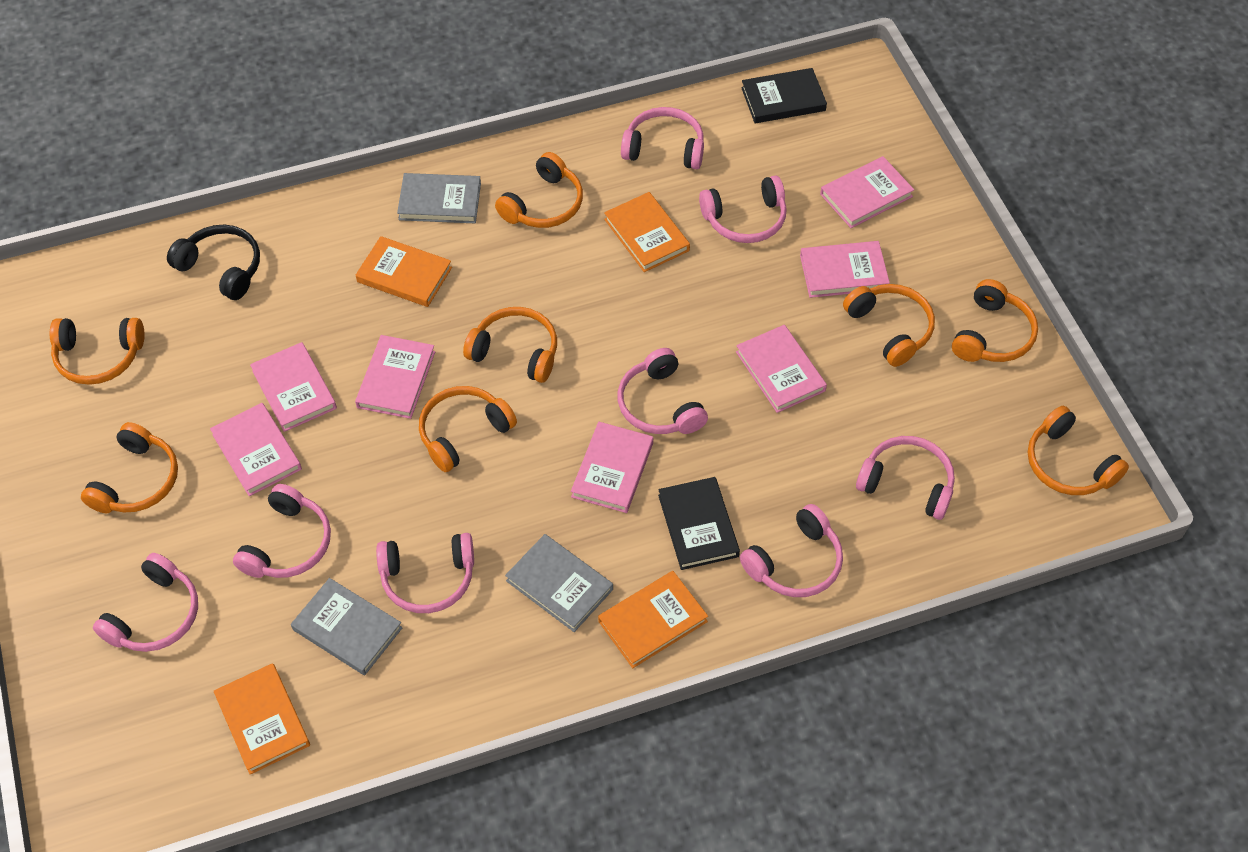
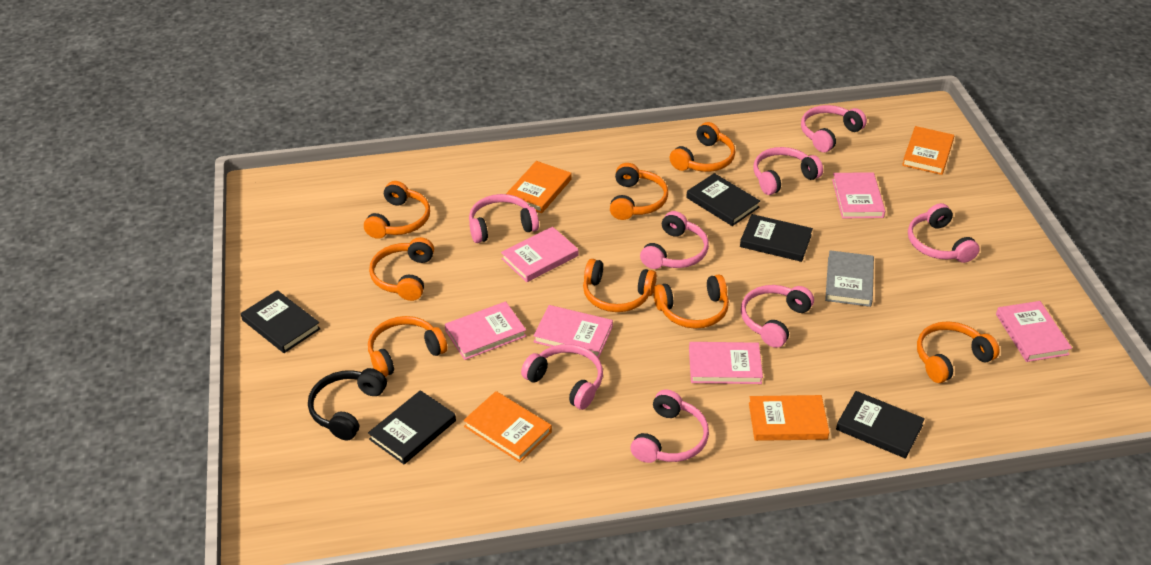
black book: [658,477,740,570] [741,68,827,123] = 2 -> [241,290,321,353] [368,390,456,464] [686,173,760,226] [740,214,813,262] [836,391,925,458] = 5
grey book: [291,578,403,675] [397,173,481,223] [505,534,613,632] = 3 -> [825,250,874,307] = 1
pink book: [210,403,302,496] [250,342,337,432] [355,335,435,419] [571,422,653,513] [736,325,827,413] [800,241,890,298] [820,156,914,228] = 7 -> [445,301,526,360] [501,227,578,282] [533,305,613,358] [689,342,763,384] [832,172,885,218] [996,301,1072,362] = 6

